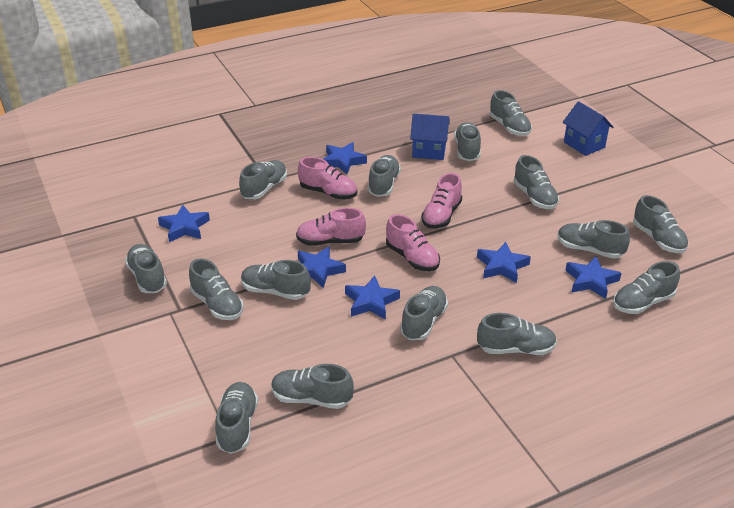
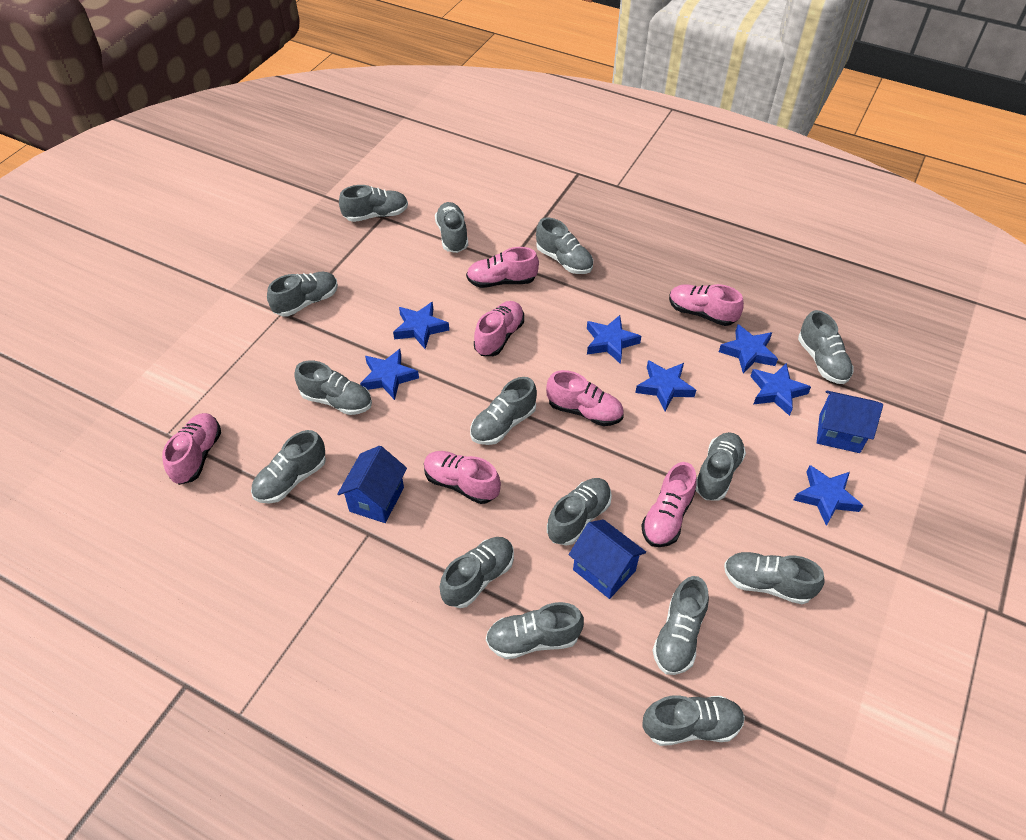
blue house: [410,114,450,160] [563,101,613,156] = 2 -> [337,446,407,523] [569,519,646,599] [817,390,883,453] = 3
blue star: [158,205,210,242] [298,246,346,288] [323,142,367,174] [345,276,400,320] [477,242,531,283] [565,257,621,299] = 6 -> [360,349,419,400] [393,302,449,349] [587,315,641,364] [635,360,696,411] [719,324,778,374] [750,363,811,416] [794,465,863,526] = 7
pink shoe: [296,208,366,246] [298,157,357,199] [386,214,440,271] [421,173,462,229] = 4 -> [162,413,221,485] [424,451,501,504] [466,247,539,288] [474,301,524,356] [546,370,624,426] [641,462,696,547] [669,284,744,326] = 7

